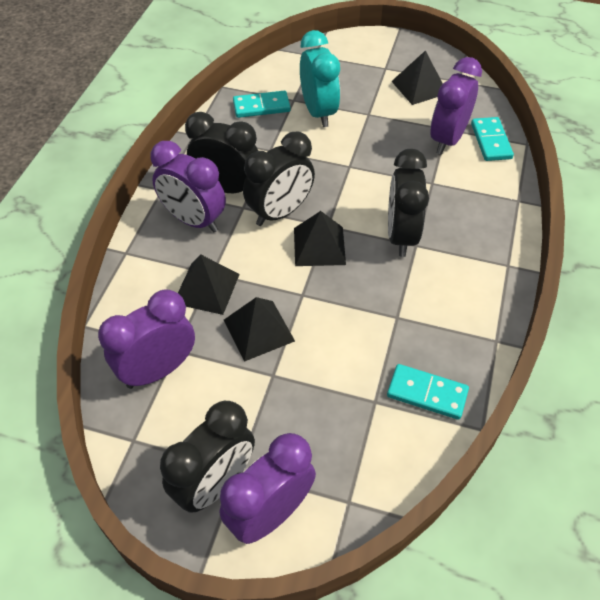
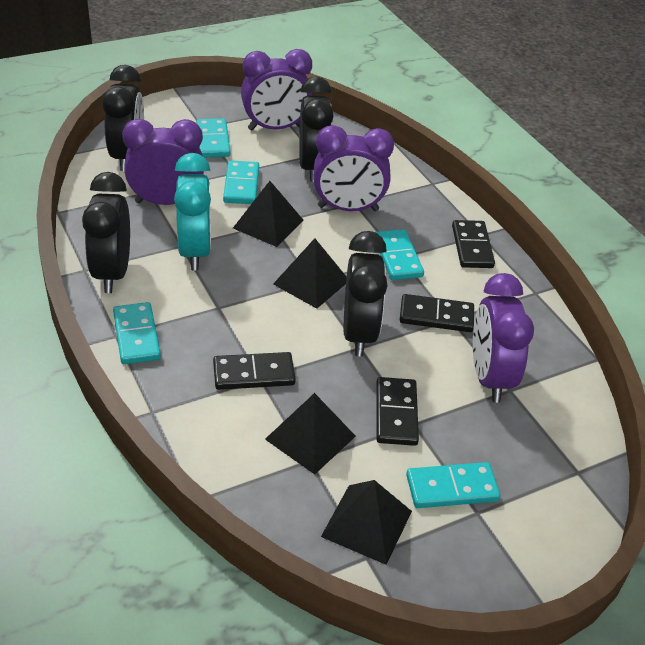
black domino: none = 0 -> [213,352,295,390] [376,377,419,446] [400,294,474,332] [452,220,495,268] = 4
turquoise domino: [233,91,290,118] [387,364,469,420] [471,117,514,161] = 3 -> [113,302,161,364] [197,118,230,157] [223,160,259,204] [376,229,424,280] [406,462,500,508] = 5

